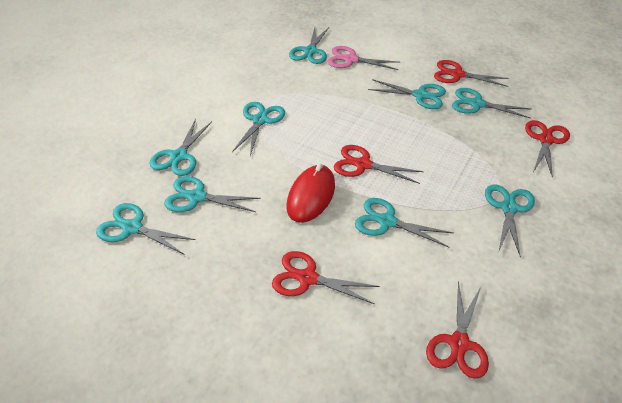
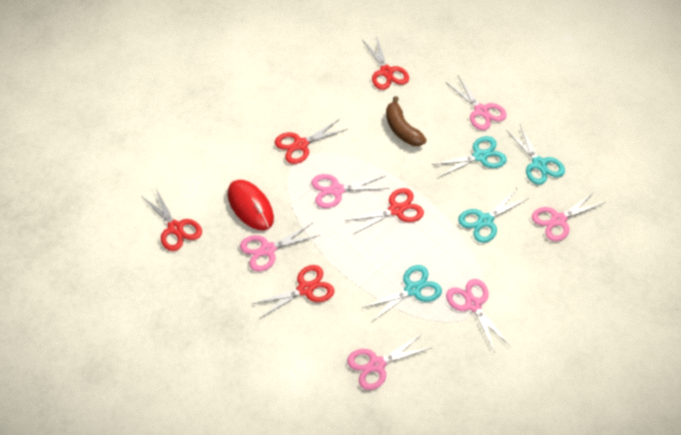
brown banana: none = 0 -> [386,96,427,146] = 1
pink scissors: [327,46,400,70] = 1 -> [240,223,320,272] [311,174,389,208] [347,333,430,390] [445,76,507,130] [446,279,510,353] [532,191,606,241] = 6
turquoise scissors: [96,203,196,255] [149,119,212,176] [164,176,261,212] [232,102,285,156] [289,27,329,64] [355,198,453,247] [368,79,446,109] [452,88,531,119] [485,184,535,258] = 9 -> [362,265,442,321] [431,136,507,178] [458,188,529,243] [506,125,565,185] = 4

